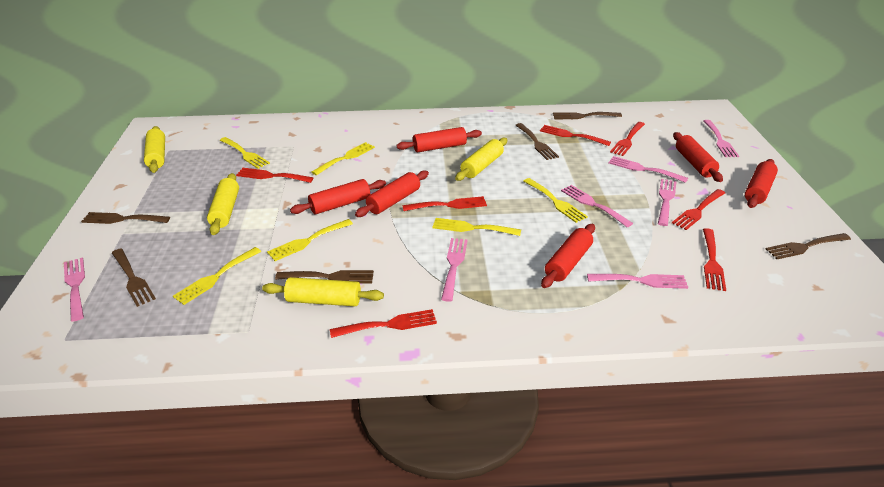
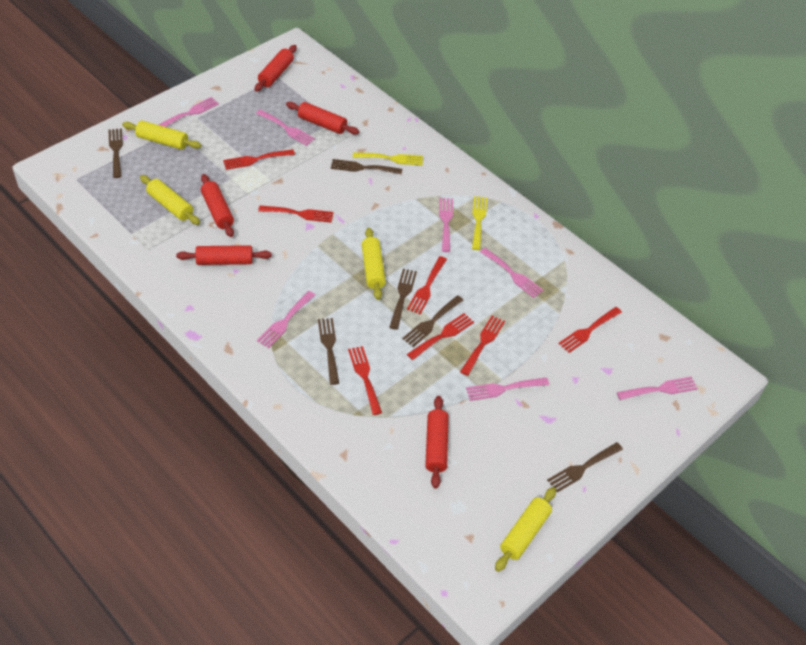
red rolling pin: [290,179,386,214] [355,171,429,217] [396,127,482,153] [541,224,595,288] [673,132,723,182] [745,159,778,208] = 6 -> [176,245,272,265] [201,174,234,237] [255,45,297,92] [286,102,359,135] [425,396,449,489] = 5
yellow fork: [173,247,261,305] [220,137,270,169] [267,219,353,261] [312,142,375,175] [432,218,521,236] [523,178,588,223] = 6 -> [353,152,423,166] [472,196,487,250] = 2

